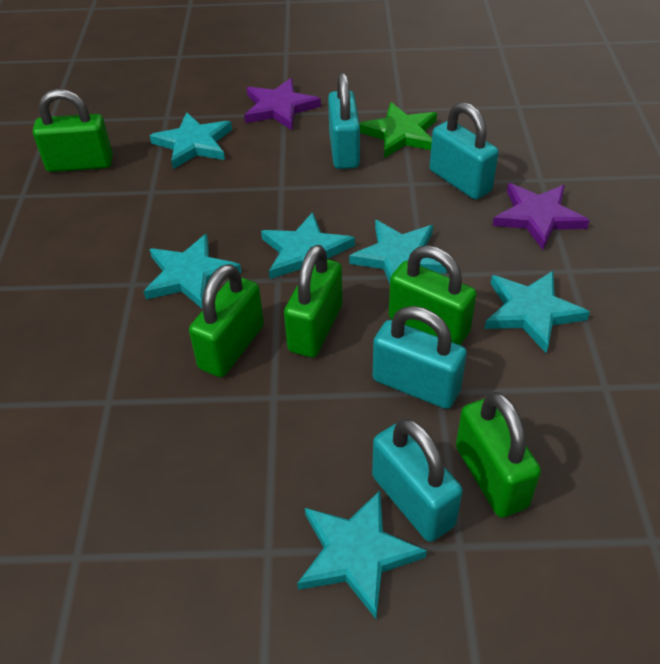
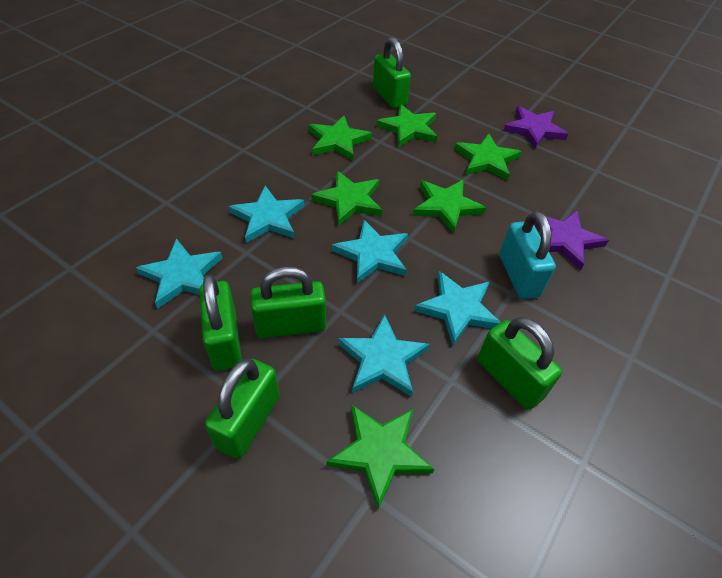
green star: [359,102,437,158] = 1 -> [309,116,372,160] [311,171,382,226] [327,405,434,509] [376,104,437,147] [413,180,486,234] [454,133,522,181] = 6
turquoise padlock: [328,73,360,169] [372,418,463,542] [373,306,467,409] [430,102,499,200] = 4 -> [499,211,556,299] = 1
turquoise star: [143,234,242,308] [149,112,232,169] [261,212,355,279] [297,491,427,619] [349,220,447,284] [484,271,590,353] = 6 -> [136,238,222,308] [229,186,305,243] [332,220,408,284] [338,314,430,397] [414,271,501,346] = 5

